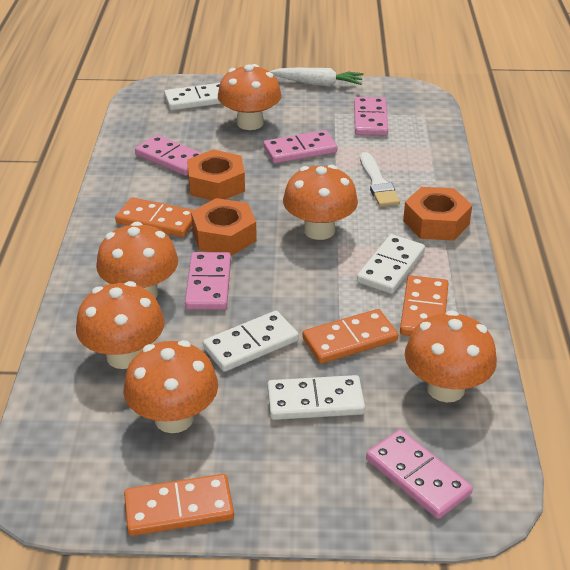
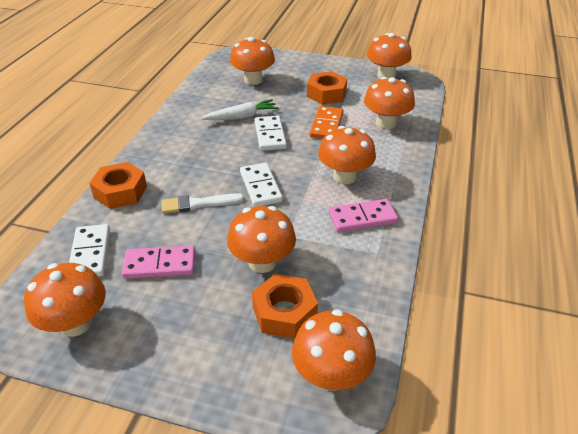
orange domino: [115,197,193,237] [124,474,234,536] [302,309,398,364] [400,275,448,336] = 4 -> [310,106,343,139] = 1
orange mushroom: [76,281,165,369] [96,222,178,298] [124,340,218,433] [218,64,282,130] [283,165,358,240] [405,310,497,402] = 6 -> [24,263,106,337] [227,206,296,273] [230,37,275,85] [292,309,376,391] [318,126,376,184] [364,77,415,129] [367,33,412,79] = 7
pink domino: [135,135,202,176] [185,252,231,310] [264,130,338,163] [354,97,388,136] [366,429,473,519] = 5 -> [122,246,195,279] [329,199,398,232] = 2
white domino: [164,83,221,110] [203,311,299,372] [267,375,365,420] [357,234,425,294] = 4 -> [69,224,110,277] [240,163,283,207] [255,116,287,151] = 3

